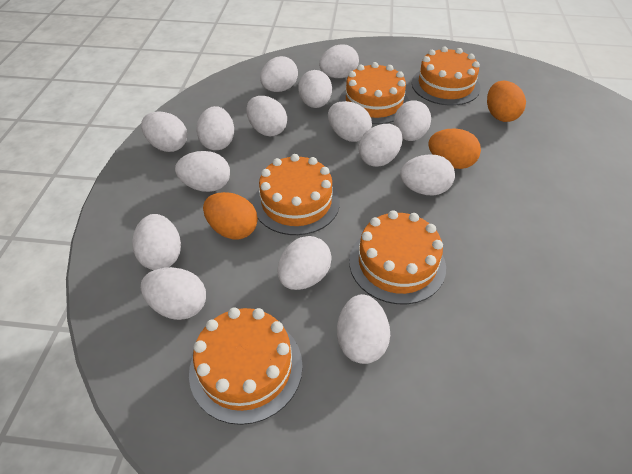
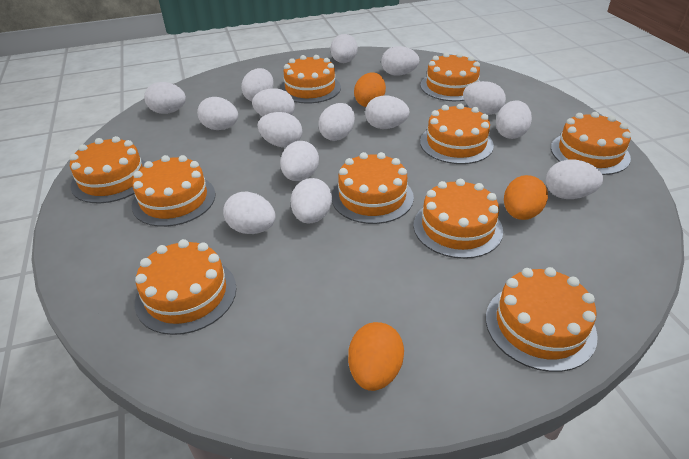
orange cake: [189,307,303,425] [253,154,340,235] [339,62,409,124] [349,210,446,304] [412,46,481,106] = 5 -> [70,136,146,203] [132,155,215,227] [135,239,237,335] [280,55,341,103] [332,152,414,224] [414,179,503,259] [420,52,480,101] [420,103,494,164] [486,267,598,372] [551,112,631,175] = 10

